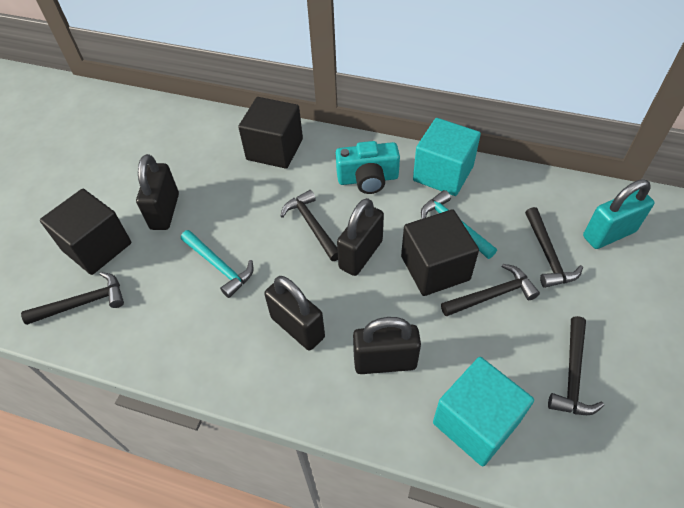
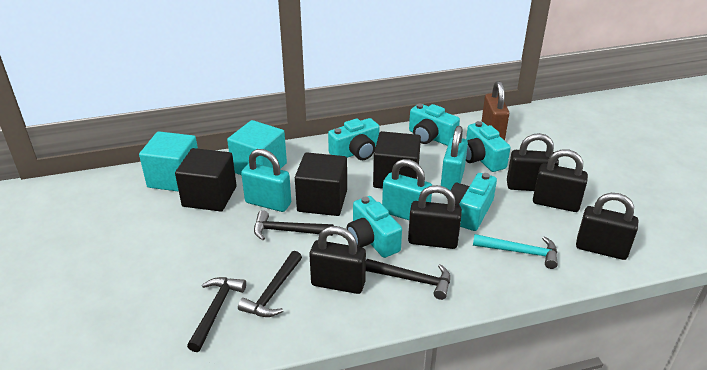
black hammer: [21,272,124,325] [281,190,338,261] [441,264,540,317] [525,207,583,288] [548,316,604,415] = 5 -> [187,277,246,352] [238,251,302,317] [254,210,334,240] [366,259,450,300] = 4
black padlock: [136,154,179,230] [264,276,325,351] [337,198,384,276] [353,317,421,374] = 4 -> [309,226,366,294] [408,185,462,249] [507,133,559,191] [533,149,588,212] [576,193,638,260] = 5
brown padlock: none = 0 -> [482,81,509,140] = 1
turquoise camera: [336,141,400,194] = 1 -> [328,118,380,160] [347,196,402,258] [409,103,460,146] [451,173,497,231] [466,121,511,172] = 5
turquoise hammer: [181,230,254,298] [421,190,497,259] = 2 -> [473,234,558,269] = 1
turquoise padlock: [583,179,654,249] = 1 -> [241,149,291,212] [382,159,432,220] [441,126,468,191] = 3

